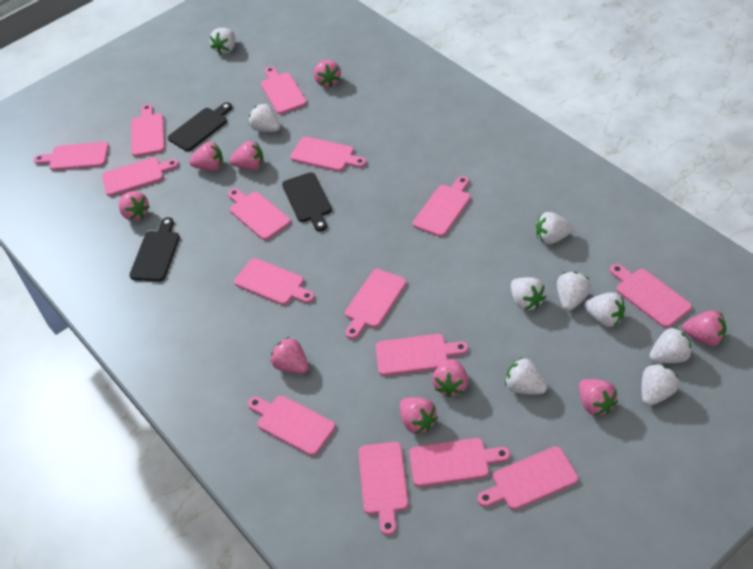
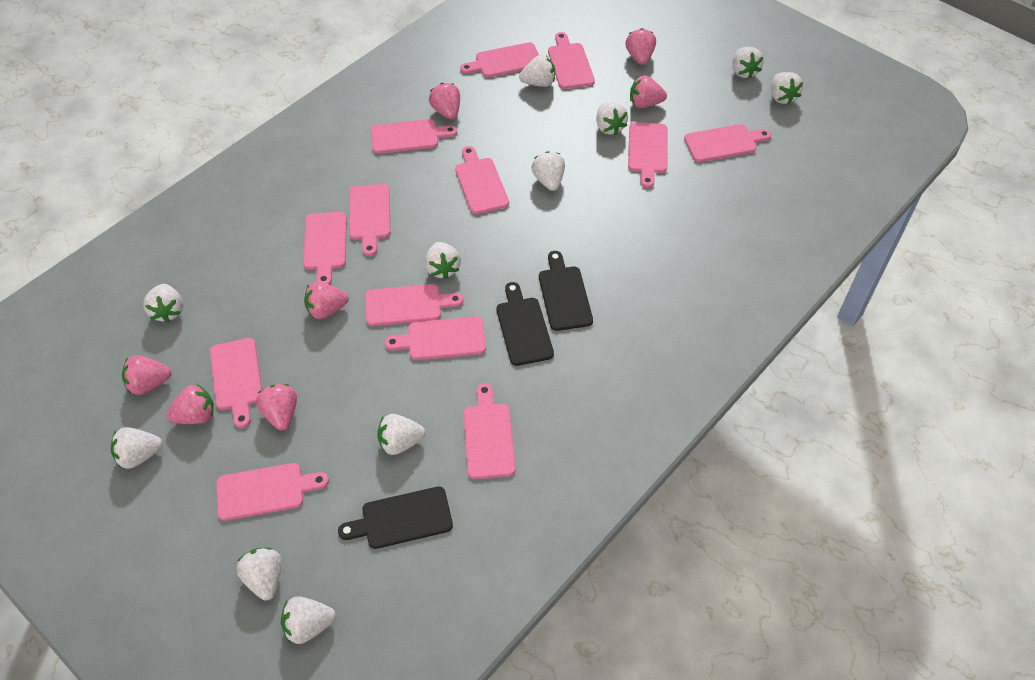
pink cutting board: [34,142,109,170] [102,157,179,196] [131,104,165,157] [228,188,291,240] [234,258,315,305] [248,396,336,456] [261,66,307,114] [290,137,367,171] [345,269,407,339] [359,442,408,536] [376,334,468,376] [409,438,510,487] [413,176,471,237] [477,446,578,510] [610,264,692,328] = 15 -> [210,338,262,428] [216,463,329,521] [303,212,347,285] [349,184,390,256] [365,284,463,326] [371,119,457,154] [384,316,486,360] [455,146,509,214] [460,42,539,78] [463,383,516,479] [548,32,595,89] [628,122,667,188] [684,124,771,162] = 13
pink strawberry: [119,191,150,221] [189,142,223,171] [230,141,264,170] [271,337,309,374] [314,60,341,87] [400,397,438,434] [432,359,468,397] [579,379,618,416] [682,310,726,346] = 9 -> [122,355,172,395] [166,384,214,424] [256,384,297,431] [304,282,349,319] [429,83,460,120] [625,28,656,65] [630,76,667,108] = 7
white strawberry: [210,28,235,54] [249,104,280,132] [505,358,547,394] [511,277,546,310] [536,212,574,244] [557,272,591,311] [584,292,625,327] [642,363,679,406] [649,327,692,363] = 9 -> [111,427,163,469] [143,284,183,323] [236,548,282,601] [281,596,336,644] [377,414,425,455] [425,242,461,279] [519,55,555,87] [531,151,565,191] [596,102,628,135] [733,47,764,79] [771,72,803,105] = 11

